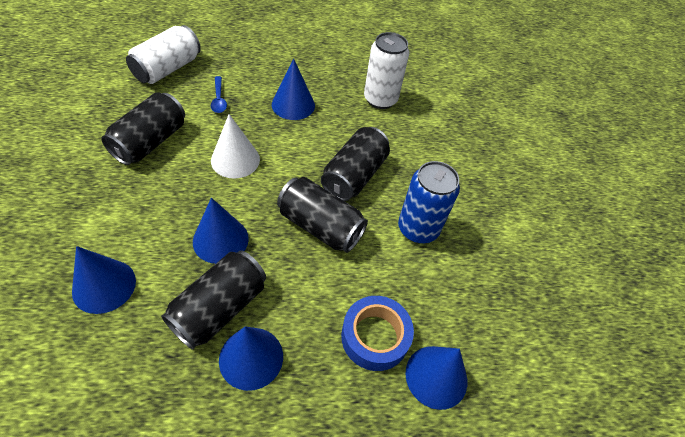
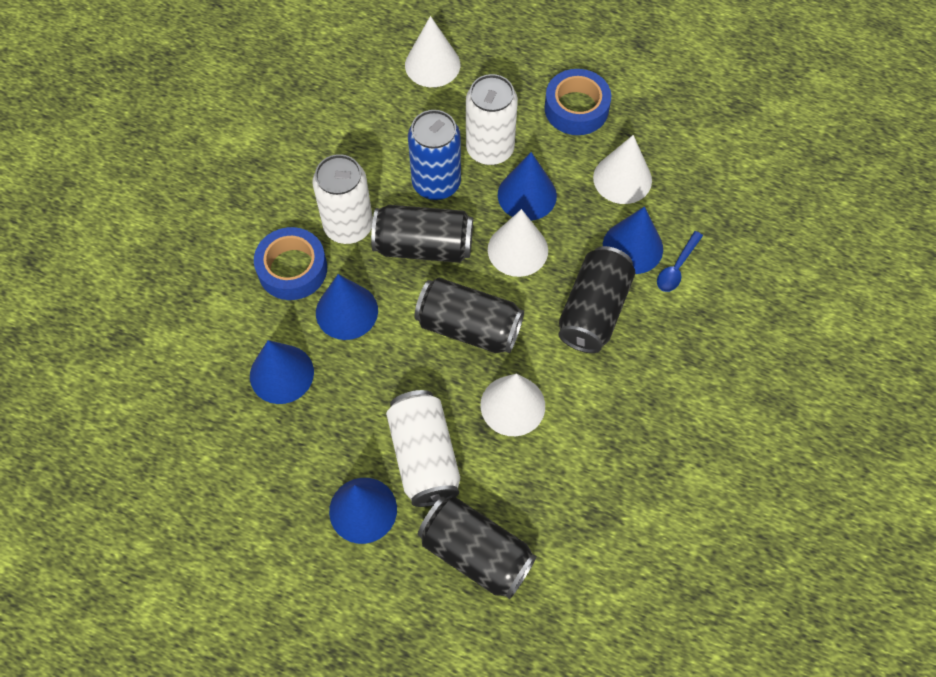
blue tape: [341,296,414,371] = 1 -> [254,227,327,300] [544,69,611,135] = 2
white can: [126,25,201,84] [364,32,409,109] = 2 -> [313,154,373,244] [386,390,460,507] [466,74,518,165] = 3
white cone: [211,114,260,179] = 1 -> [405,16,460,87] [480,374,545,436] [488,209,548,277] [593,135,652,204] = 4

